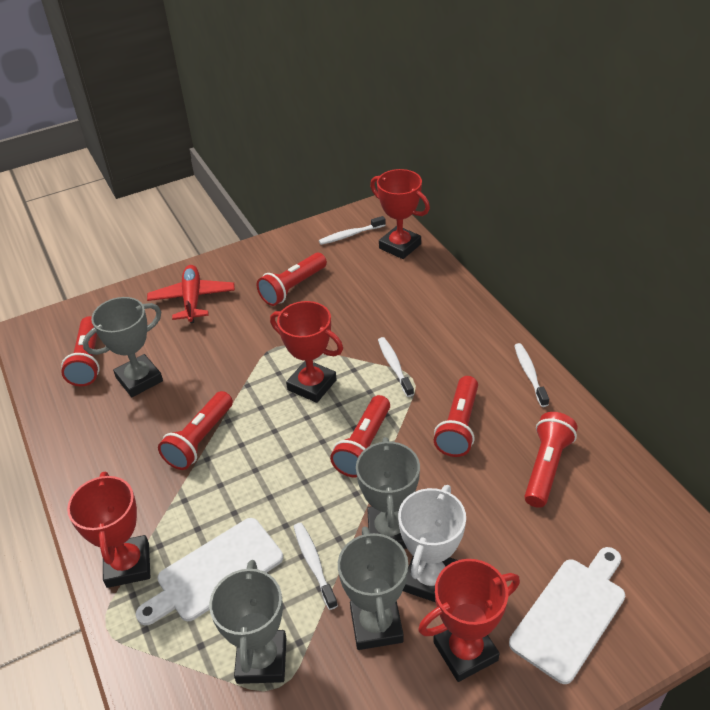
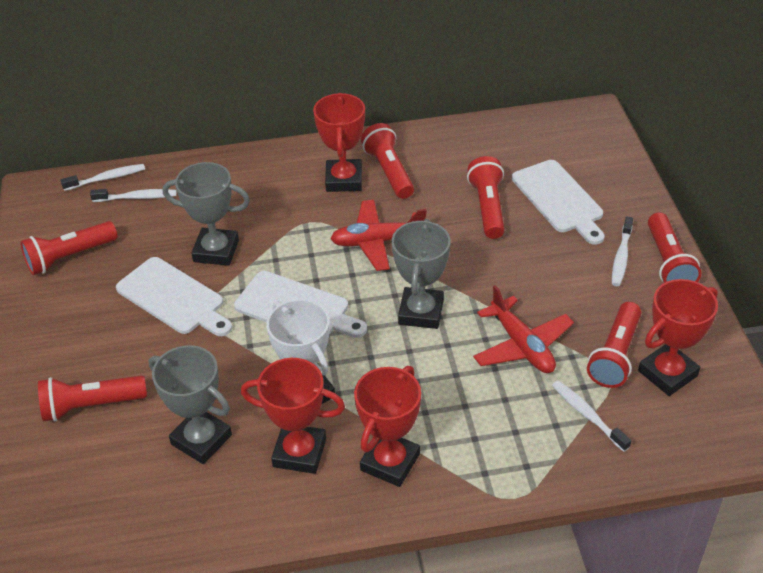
grey trophy: [83,297,163,397] [209,560,287,684] [338,526,408,650] [356,437,420,549] = 4 -> [149,345,232,464] [163,162,250,266] [391,219,451,329] = 3
red plane: [147,265,235,323] = 1 -> [330,200,427,271] [473,285,574,373] = 2
white cutting board: [136,518,283,625] [509,547,625,684] = 2 -> [116,257,232,336] [234,271,367,338] [512,160,604,245] = 3

